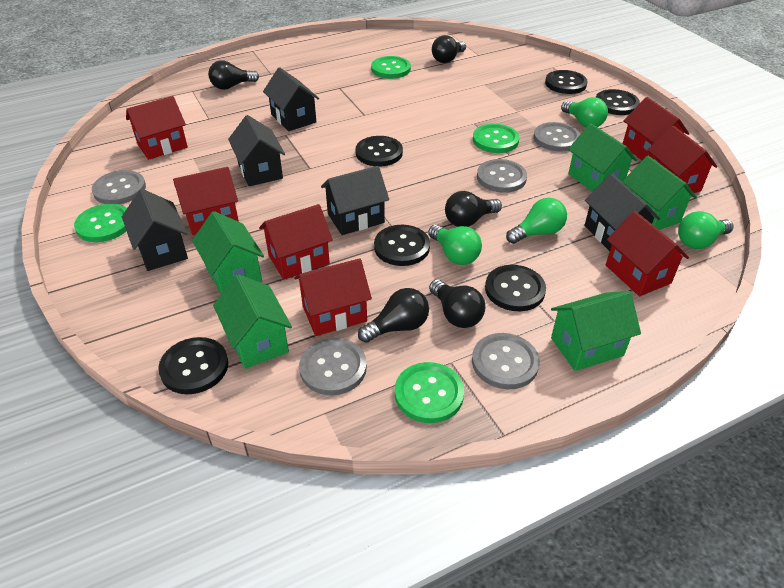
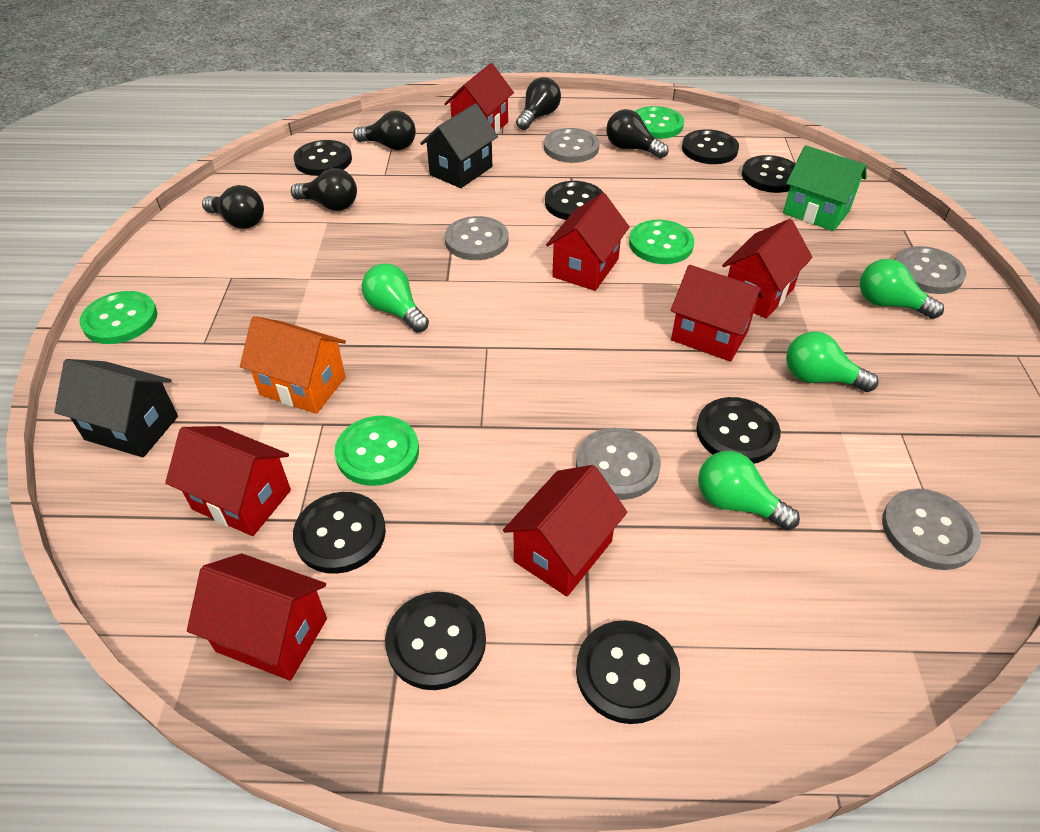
black button: [158,337,228,394] [355,136,403,167] [374,225,430,266] [485,265,546,311] [545,70,588,94] [596,89,640,115] = 6 -> [293,492,386,574] [294,140,352,176] [385,592,486,690] [545,181,604,220] [576,620,680,724] [682,129,739,164] [696,397,781,464] [742,155,795,193] = 8
black house: [122,189,188,271] [228,115,285,186] [263,67,319,131] [321,166,389,235] [584,174,660,251] = 5 -> [54,359,178,457] [420,104,498,188] = 2
green house: [192,211,264,294] [213,274,292,369] [551,291,641,371] [568,123,637,192] [622,156,697,230] = 5 -> [783,145,867,231] = 1
orange house: none = 0 -> [240,316,346,414] = 1

